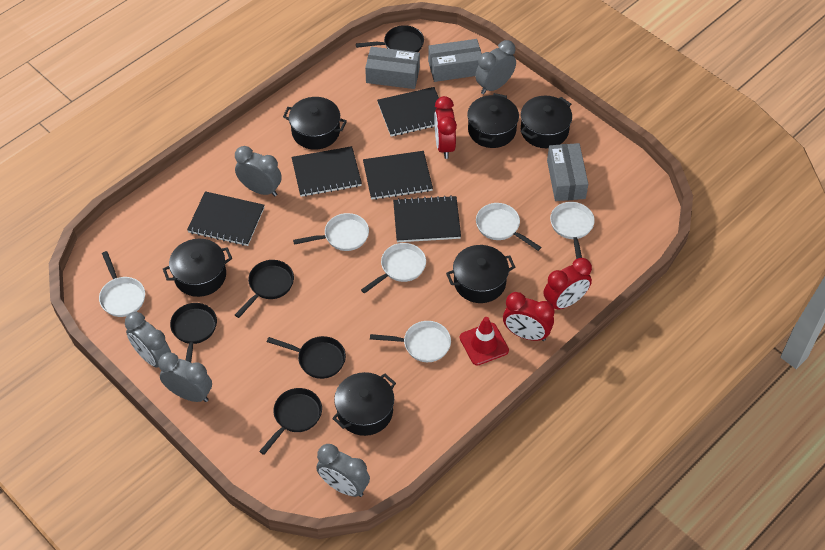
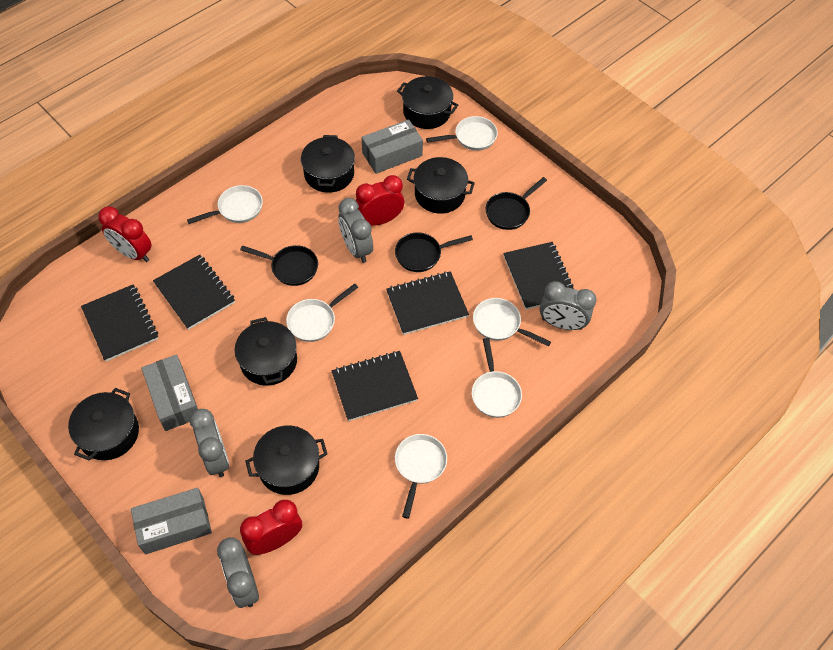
black pan: [170,303,217,362] [235,260,294,318] [259,388,322,455] [267,336,346,379] [356,25,424,52] = 5 -> [240,245,318,286] [395,233,473,272] [486,177,547,230] = 3
grey clock: [125,312,171,368] [158,352,212,402] [235,146,282,196] [316,444,370,497] [475,40,516,94] = 5 -> [190,409,229,477] [217,537,259,608] [339,198,373,263] [540,281,596,330] = 4
red traffic cone: [460,317,509,366] = 1 -> none = 0

